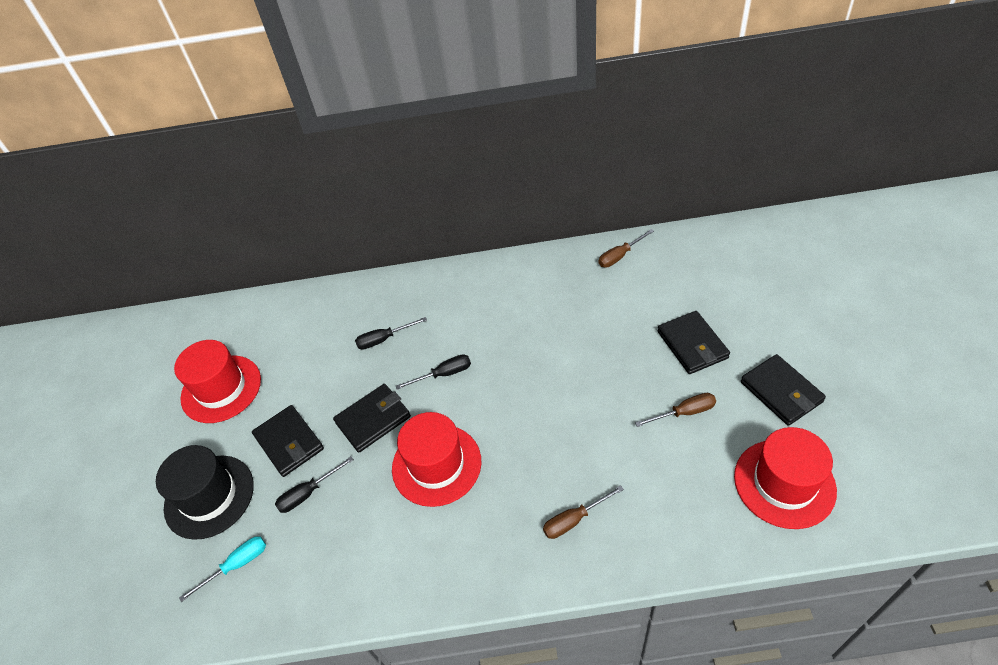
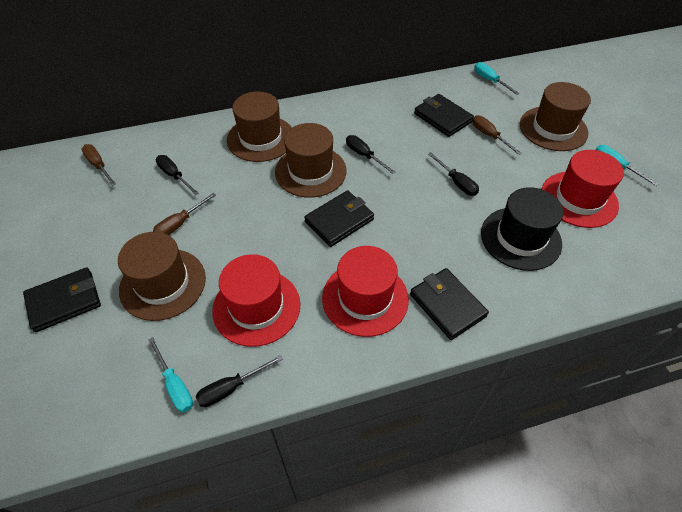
black screwdriver: [275,456,354,513] [355,317,427,350] [396,354,471,390] = 3 -> [156,155,199,195] [196,355,283,407] [346,135,395,174] [428,152,479,196] = 4
brown hat: none = 0 -> [118,232,206,321] [227,91,292,162] [275,123,347,198] [520,82,591,151] = 4
turquoise screwdriver: [179,536,266,602] = 1 -> [148,337,193,413] [474,62,520,95] [596,145,658,186] = 3

